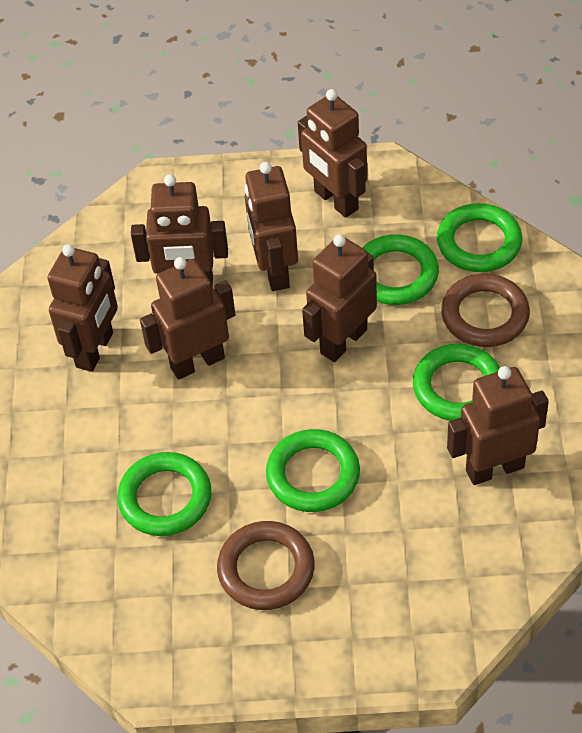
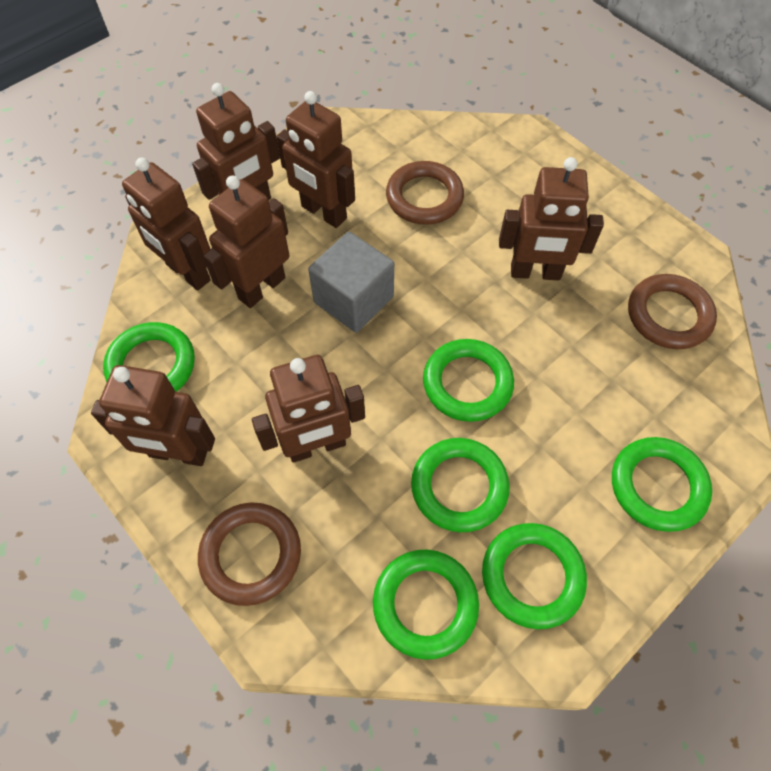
brown ring: [217,521,315,610] [441,274,530,347] = 2 -> [198,502,301,606] [386,161,464,225] [628,274,717,349] = 3
green ring: [117,452,211,536] [266,429,360,512] [362,234,439,305] [413,344,500,421] [437,203,522,272] = 5 -> [103,322,195,392] [373,550,479,660] [411,438,510,532] [423,339,514,422] [482,523,587,629] [612,437,712,532] = 6
grey cube: none = 0 -> [308,231,394,333] = 1

